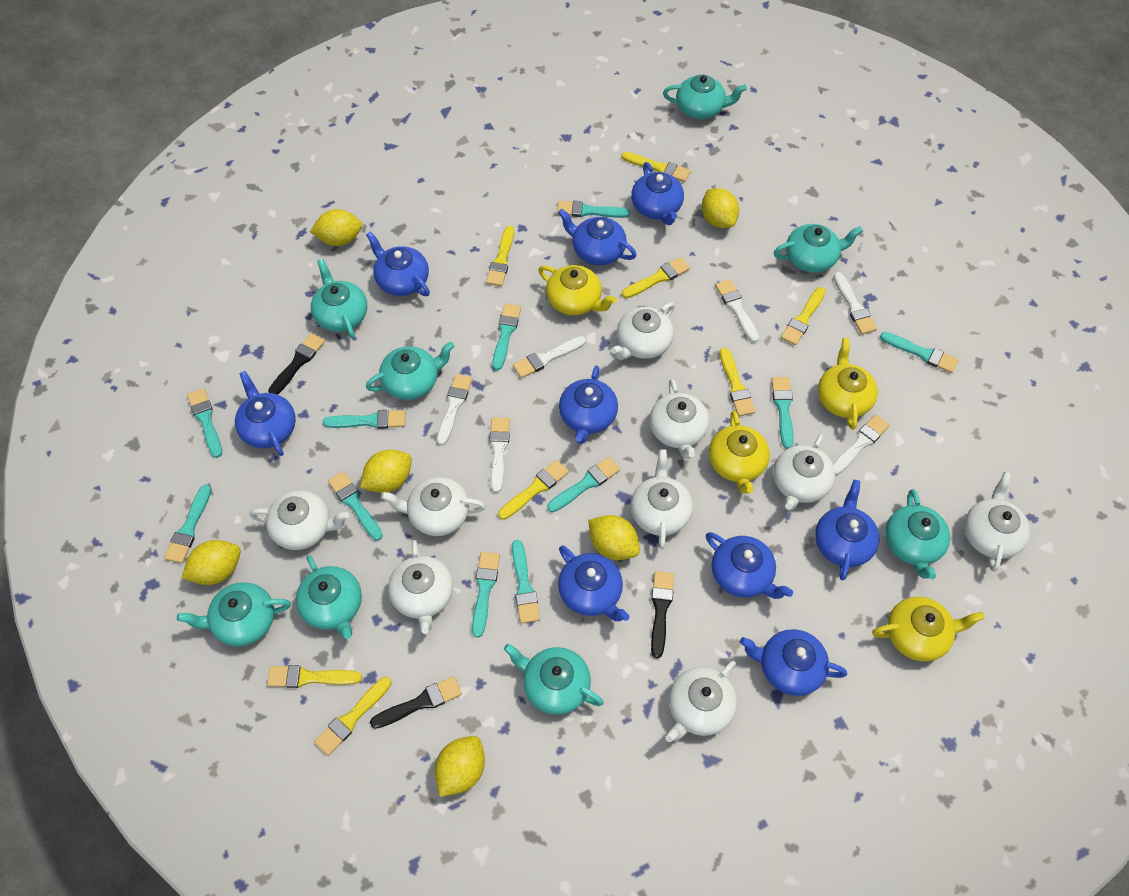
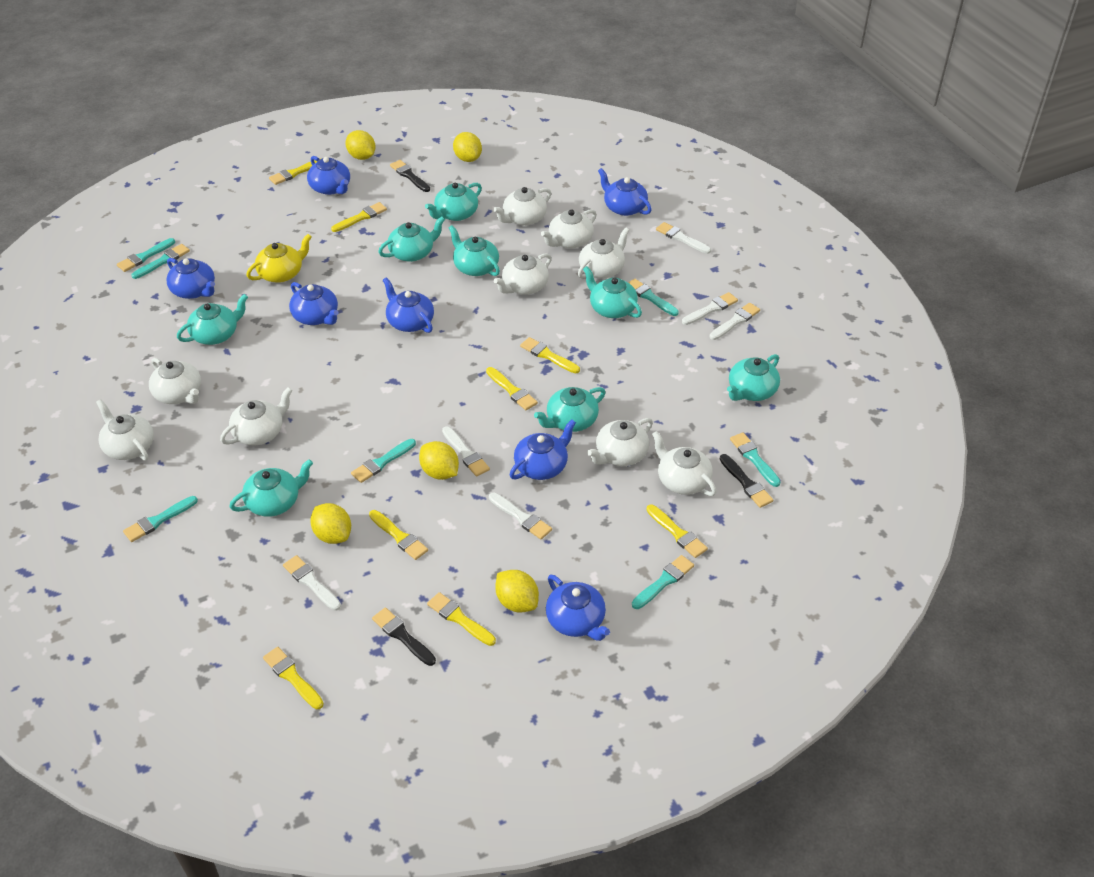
blue teapot: [235,371,296,456] [366,231,430,296] [558,209,637,265] [558,545,629,621] [559,366,618,444] [631,162,684,225] [706,532,793,599] [740,629,847,696] [815,480,879,580] = 9 -> [166,258,215,299] [289,282,339,325] [307,156,350,195] [383,277,434,333] [509,419,576,480] [546,574,610,641] [598,168,652,216] = 7
turquoise brush: [164,484,211,563] [187,388,222,458] [323,410,405,429] [328,471,383,541] [472,552,500,637] [492,303,521,370] [512,540,540,624] [547,457,620,512] [557,201,630,218] [771,377,794,449] [880,332,959,373] = 11 -> [117,238,175,272] [123,496,198,542] [131,244,190,279] [351,439,416,483] [628,279,679,316] [632,555,694,609] [730,432,781,487] = 7
yellow lemon: [182,540,241,585] [310,209,362,246] [360,450,412,493] [435,736,485,797] [588,515,640,560] [702,188,739,228] = 6 -> [310,503,351,544] [345,130,376,160] [419,441,459,480] [453,132,482,162] [495,570,539,612] = 5
yellow teapot: [538,265,616,315] [709,411,770,494] [818,338,878,430] [872,597,985,661] = 4 -> [246,234,312,283] = 1

